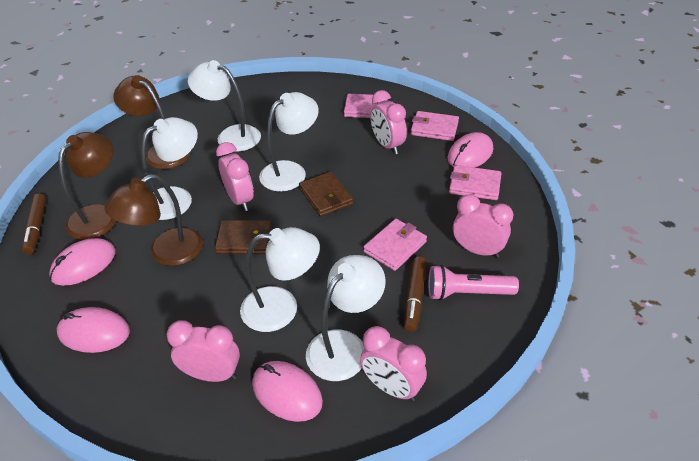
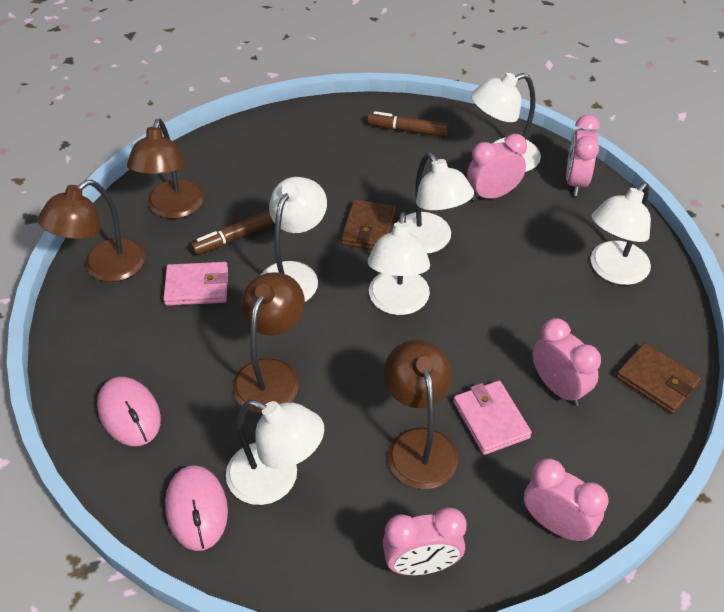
brown lamp: [58,132,116,240] [104,174,203,266] [113,75,190,169] = 3 -> [38,180,145,282] [127,118,204,219] [233,272,305,413] [384,340,458,489] = 4
pink flashlight: [428,265,519,301] = 1 -> none = 0
pink mouse: [49,238,116,286] [57,307,130,353] [252,361,323,422] [448,132,493,168] = 4 -> [97,377,161,446] [165,465,228,551] = 2
pink wallet: [344,94,388,118] [364,219,427,271] [411,111,459,141] [449,165,501,200] = 4 -> [163,262,228,306] [453,381,532,455] = 2
white lamp: [141,117,198,220] [188,60,261,152] [240,227,320,332] [259,92,318,192] [306,255,386,381] = 5 -> [226,400,324,505] [261,177,327,302] [368,212,430,315] [398,152,474,254] [471,73,541,172] [591,182,651,285] = 6

